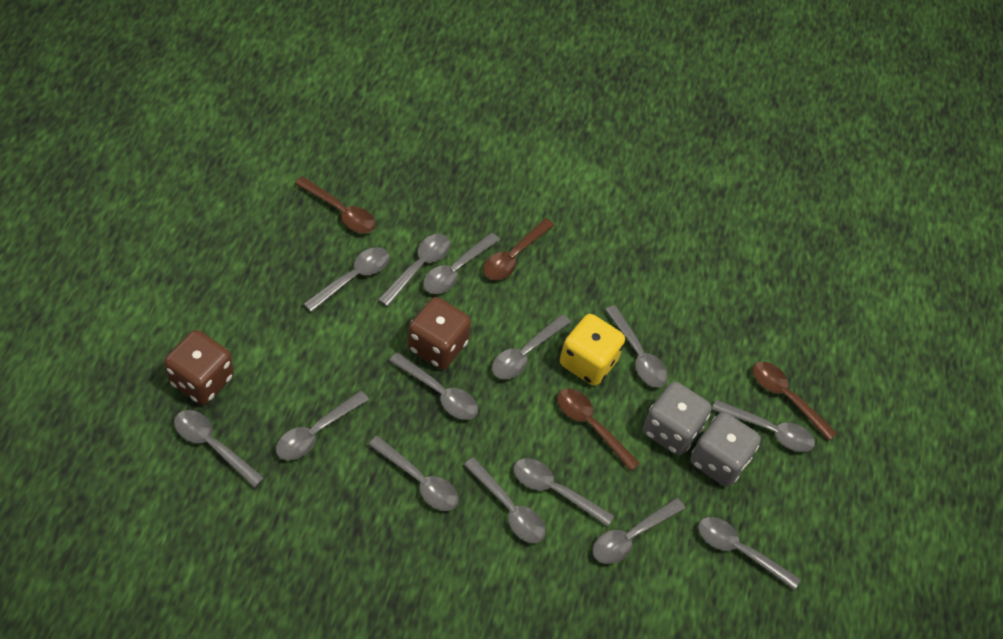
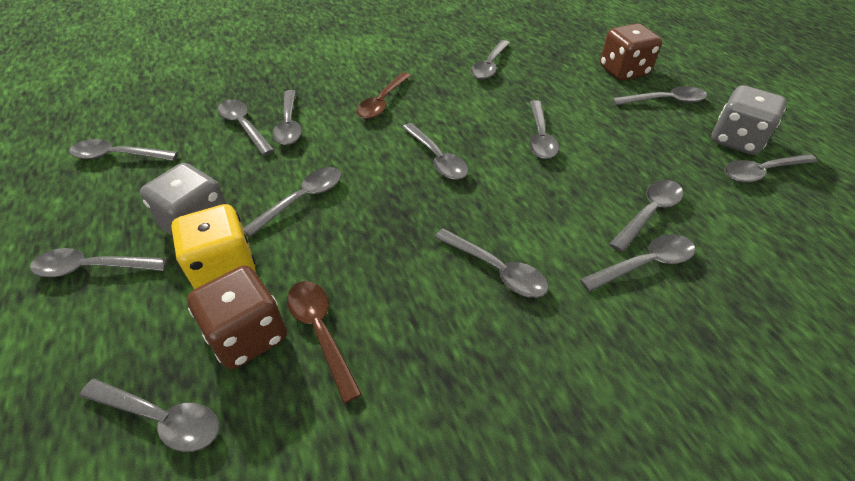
brown spoon: [295,176,376,233] [483,218,555,280] [557,389,640,471] [753,362,837,440] = 4 -> [287,281,362,403] [356,72,411,119] = 2

